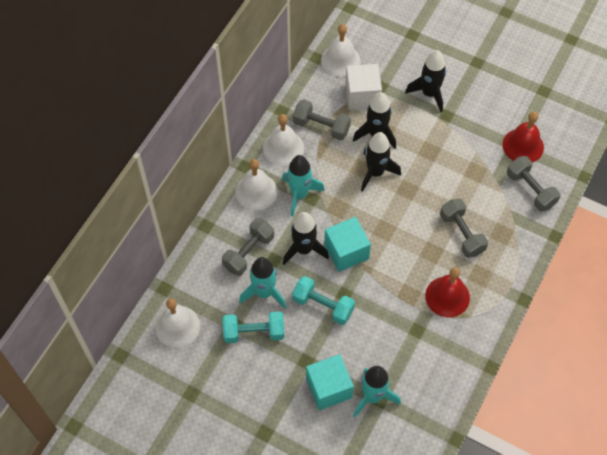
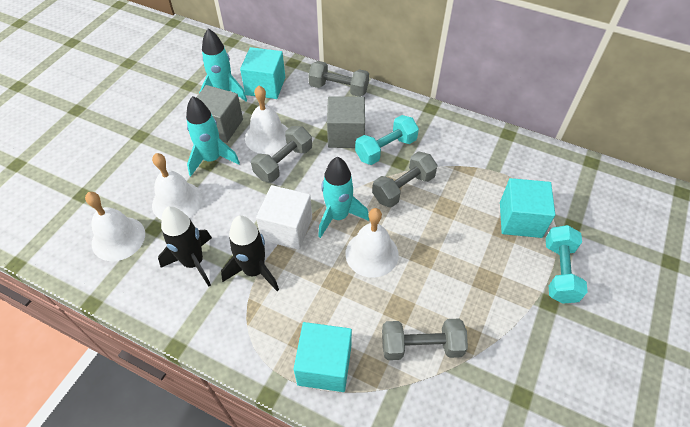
black rocket: [283,212,329,265] [353,92,396,149] [361,132,401,191] [405,50,446,112] = 4 -> [158,206,212,287] [221,215,279,291] = 2
grey cube: none = 0 -> [196,85,243,143] [327,96,365,148] = 2
red bell: [425,267,470,317] [502,112,544,163] = 2 -> none = 0
turquoise cube: [306,354,354,410] [324,217,371,272] = 2 -> [240,47,285,99] [293,322,352,392] [500,178,555,238] = 3

